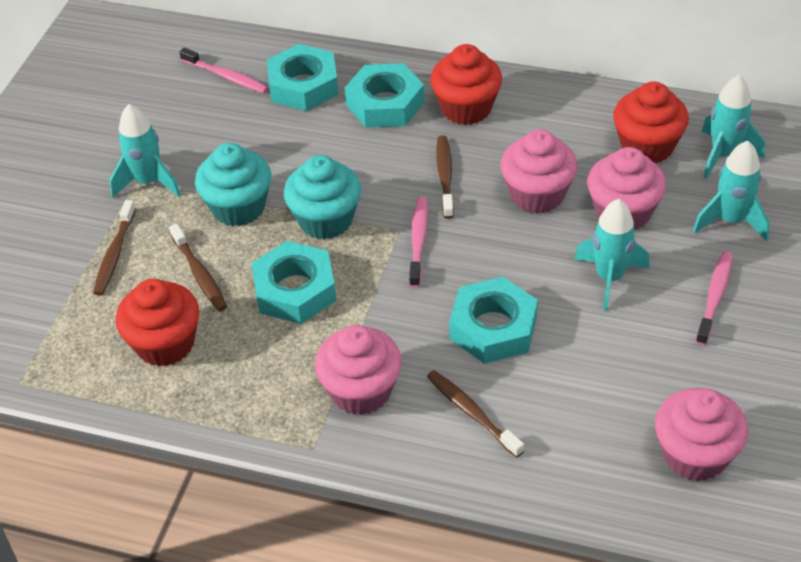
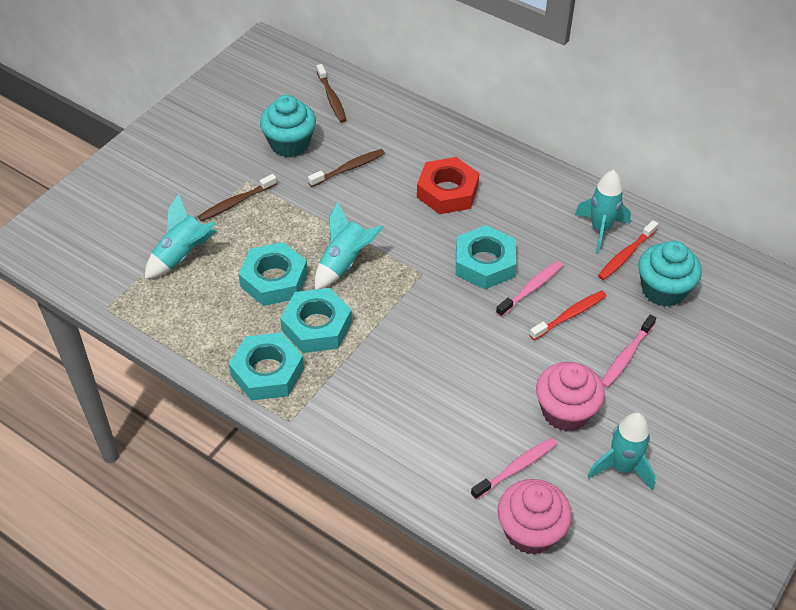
brown toothbrush: [93,200,136,296] [169,224,227,311] [427,370,524,458] [436,135,454,219] = 4 -> [198,174,277,222] [308,149,385,187] [316,64,346,123] = 3
pink cupcake: [315,325,402,415] [500,129,577,214] [587,147,666,230] [655,388,748,482] = 4 -> [498,479,572,555] [536,362,605,432] = 2
red cupcake: [116,279,199,366] [430,44,502,125] [613,82,689,164] = 3 -> none = 0
red nut: none = 0 -> [417,157,479,214] = 1
red toothbrush: none = 0 -> [529,291,607,340] [598,220,658,280] = 2

